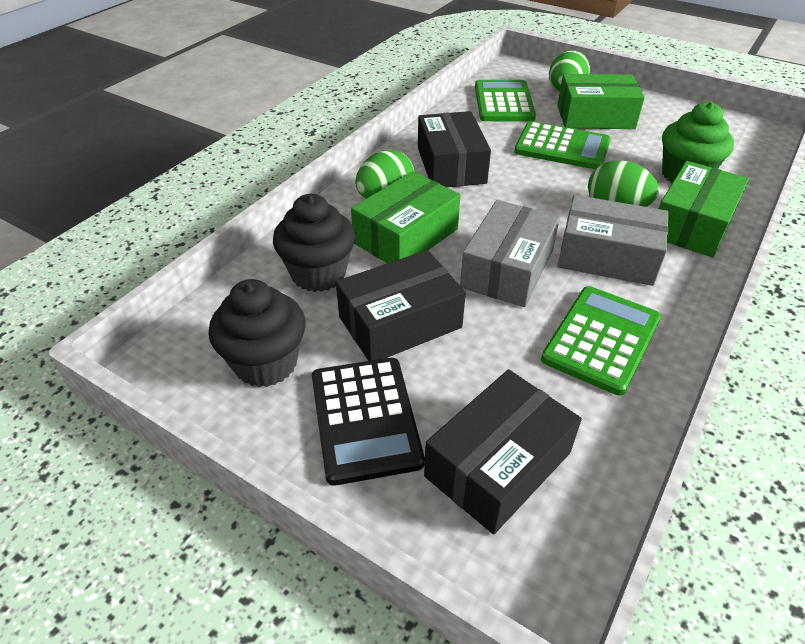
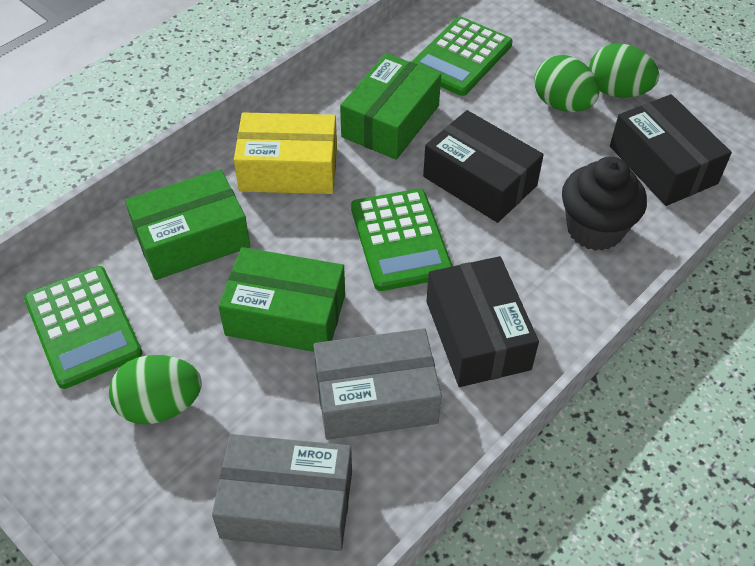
black calculator: [312,358,425,486] = 1 -> none = 0
black cupcake: [209,279,305,387] [273,194,356,292] = 2 -> [562,157,647,251] = 1
green cupcake: [662,101,734,183] = 1 -> none = 0
yellow box: none = 0 -> [234,112,337,194] = 1

